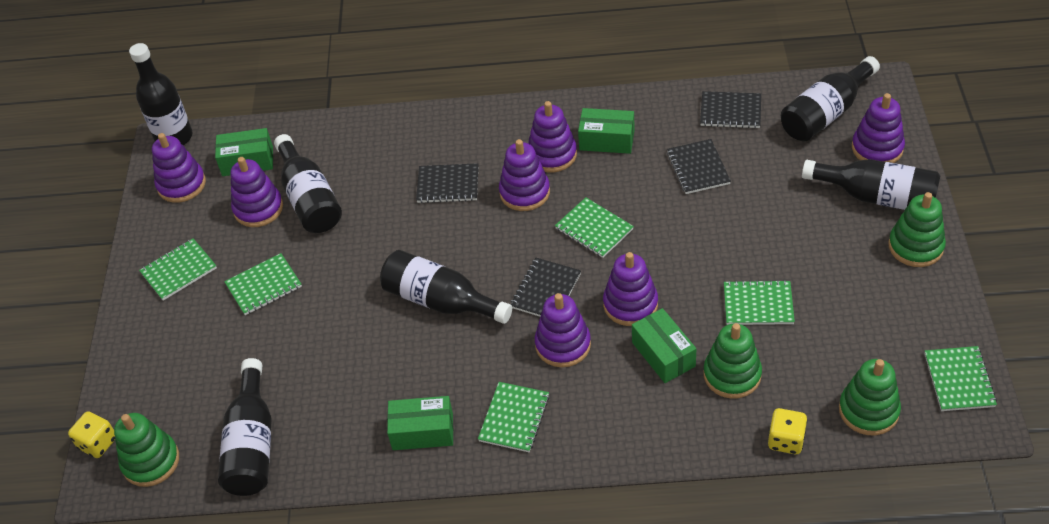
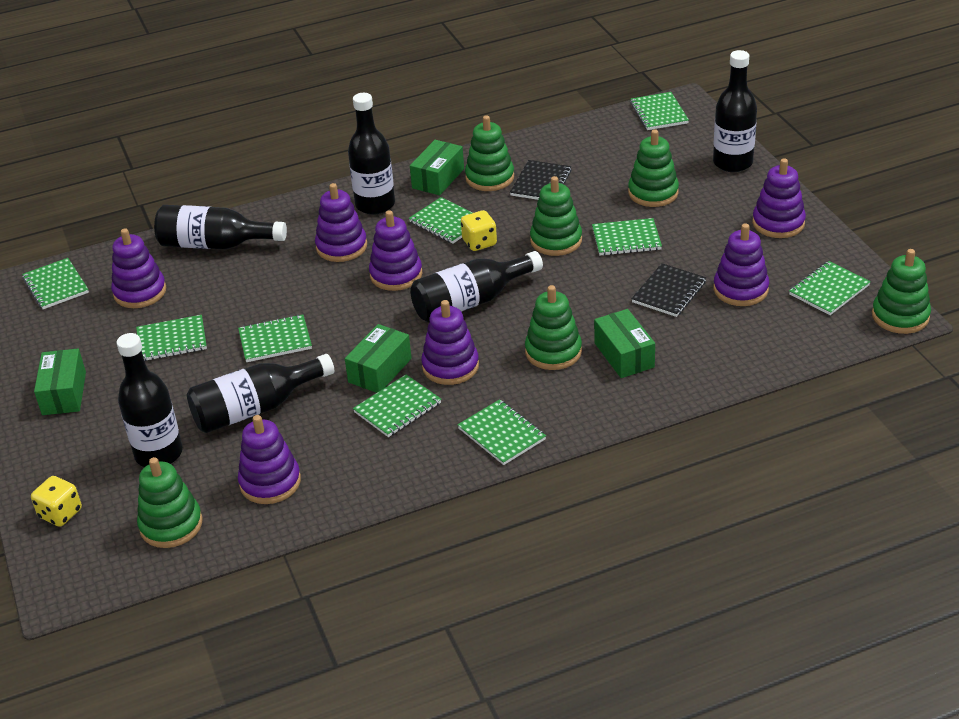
black notebook: [416,163,478,203] [510,258,581,317] [667,139,731,194] [700,91,761,128] = 4 -> [510,160,572,200] [631,263,706,317] = 2
green notebook: [139,238,217,301] [224,253,302,315] [478,382,550,452] [555,197,634,258] [724,280,795,325] [924,346,997,411] = 6 -> [22,258,89,309] [136,315,207,361] [238,314,312,362] [353,374,441,437] [409,197,472,244] [457,399,546,465] [592,218,662,256] [630,92,689,130] [789,261,871,315] = 9
green stacking toy: [114,413,179,487] [703,323,762,399] [839,359,901,435] [888,192,946,267] = 4 -> [137,457,202,548] [465,115,514,191] [525,285,582,370] [530,176,582,256] [628,129,679,207] [872,249,931,334] = 6

